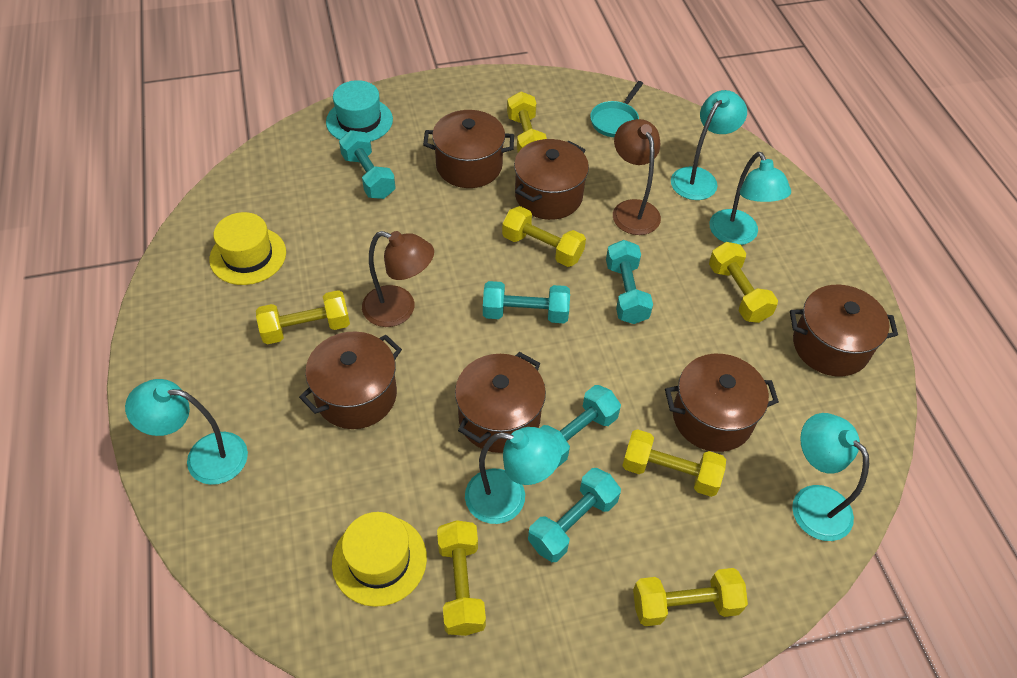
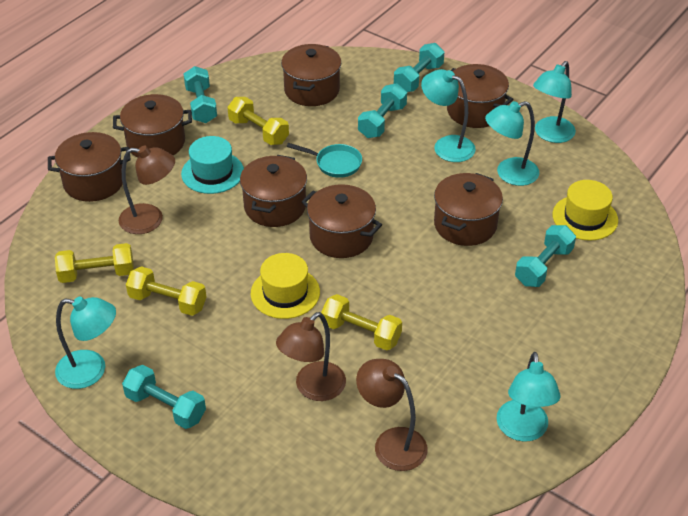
brown lamp: [362,231,434,327] [613,119,661,235] = 2 -> [119,146,175,234] [276,312,346,401] [356,359,428,471] = 3
brown pot: [299,331,402,429] [423,110,514,188] [455,352,546,453] [514,139,589,220] [665,354,779,452] [790,285,898,377] = 6 -> [48,132,131,202] [113,94,192,158] [240,155,307,227] [281,44,341,106] [302,184,382,258] [434,173,503,246] [447,64,514,128] = 7
yellow dumbbell: [256,290,350,344] [437,520,486,636] [502,206,586,267] [507,91,547,152] [622,429,726,497] [633,568,748,626] [709,242,778,323] = 7 -> [55,243,134,283] [126,266,206,316] [227,97,289,145] [321,294,402,350] = 4

